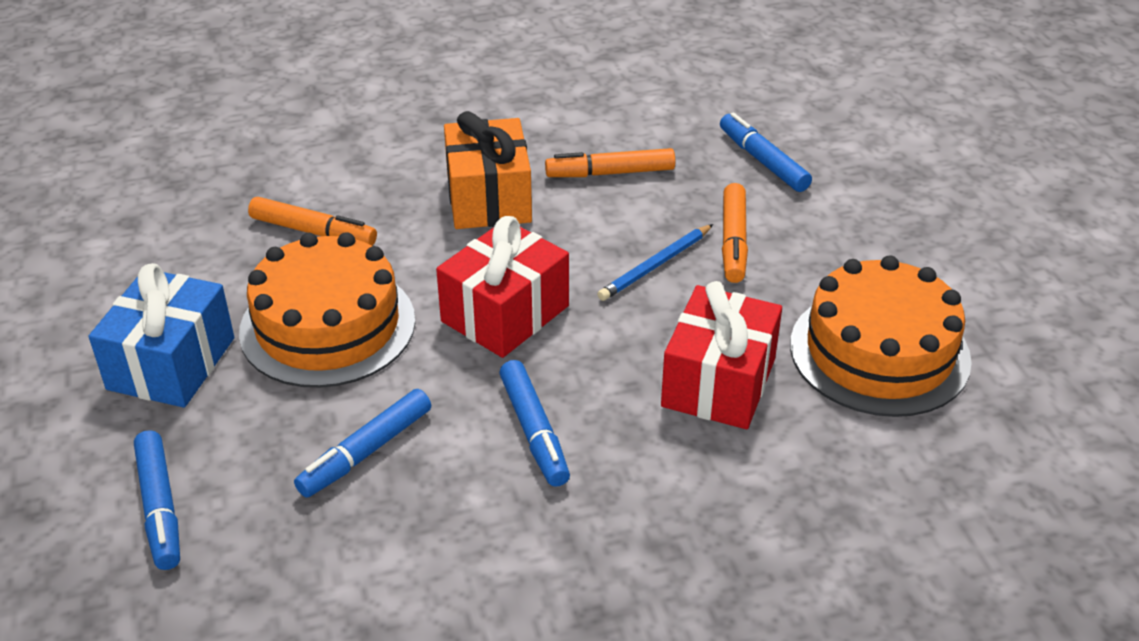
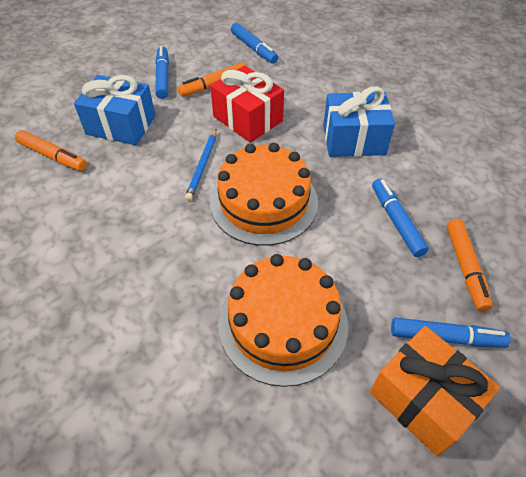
blue gift: [89,263,234,408] = 1 -> [74,75,156,145] [323,87,395,157] = 2
red gift: [436,216,569,358] [661,281,782,429] = 2 -> [210,66,284,143] = 1

